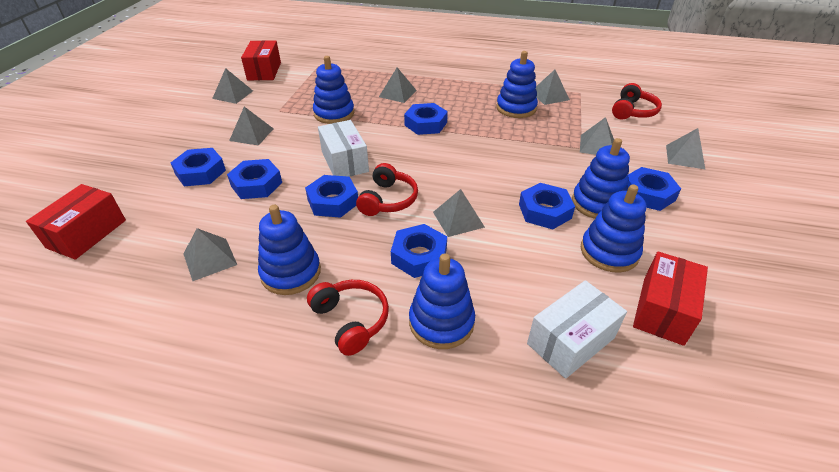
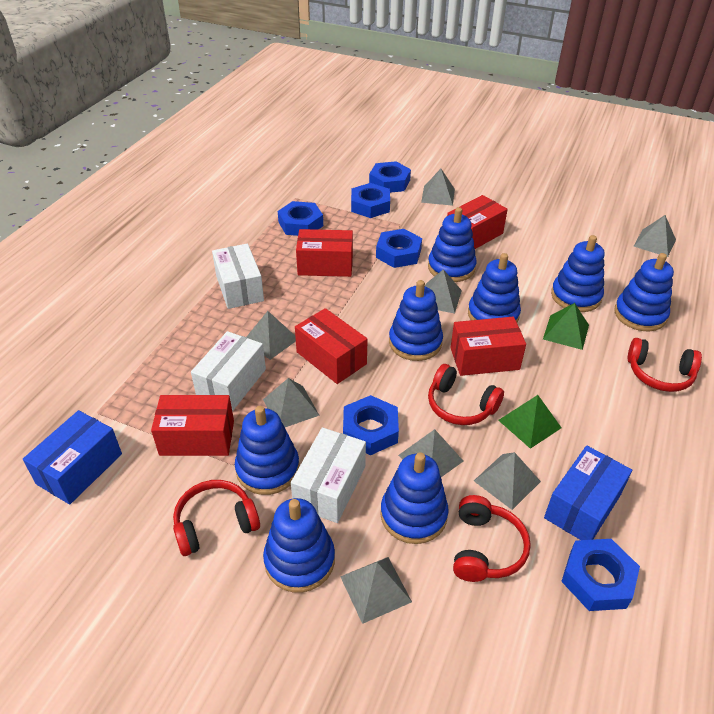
blue box: none = 0 -> [23,410,122,505] [544,445,632,540] = 2
blue nut: [171,148,226,186] [227,159,282,199] [305,175,358,218] [391,224,447,278] [404,103,448,135] [519,183,575,229] [627,167,681,211] = 7 -> [278,201,323,236] [343,395,399,455] [351,183,390,218] [369,161,411,193] [376,229,422,268] [561,539,640,611] = 6
blue stacking toy: [258,205,321,295] [313,56,354,124] [409,253,475,349] [496,51,538,118] [572,138,630,219] [581,184,647,273] = 6 -> [235,406,299,495] [263,498,335,593] [380,453,449,544] [389,280,443,361] [428,207,477,282] [468,253,521,323] [551,235,605,312] [614,253,674,331] = 8
green pyramid: none = 0 -> [498,395,562,449] [543,303,589,350] = 2
red box: [26,184,126,260] [241,40,281,80] [633,251,708,346] = 3 -> [151,395,234,456] [295,308,368,384] [296,229,353,277] [447,195,508,249] [450,317,526,376] = 5
red headphones: [307,280,389,356] [356,163,418,216] [612,83,662,120] = 3 -> [173,480,260,556] [428,364,504,425] [453,495,531,582] [627,338,702,392] = 4
white box: [318,120,369,177] [527,280,627,379] = 2 -> [191,331,266,411] [212,243,264,309] [291,427,366,523] = 3

